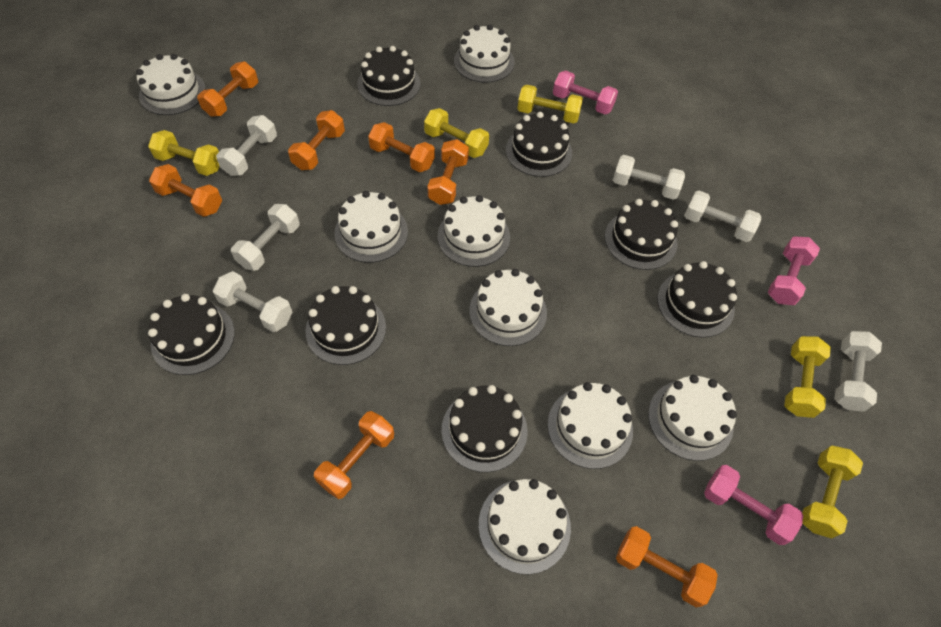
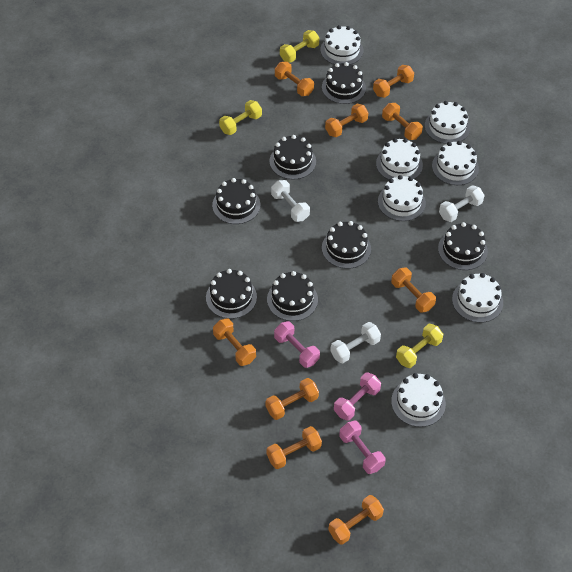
orange dumbbell: [149,164,222,217] [197,61,258,117] [288,110,345,170] [314,411,394,499] [368,122,435,172] [427,139,469,205] [616,526,718,607] = 7 -> [213,318,256,366] [266,378,319,420] [267,426,322,469] [275,61,314,96] [325,104,368,137] [328,495,384,545] [373,65,414,98] [382,103,423,140] [391,267,436,313] = 9
white cake: [136,54,206,115] [334,191,408,263] [438,195,510,267] [454,25,515,83] [469,269,547,346] [479,479,571,574] [547,382,633,469] [648,375,737,461] = 8 -> [320,25,363,65] [376,138,423,180] [378,175,426,221] [391,373,446,427] [425,101,470,144] [432,141,479,185] [452,273,503,323] = 7
white dumbbell: [213,271,293,332] [216,115,277,176] [231,204,299,271] [613,155,685,200] [684,191,761,242] [835,331,882,412] = 6 -> [271,180,310,222] [330,322,381,363] [439,185,485,222] = 3
yellow dumbbell: [148,130,220,176] [424,108,489,158] [517,84,583,123] [784,336,831,418] [802,445,863,539] = 5 -> [219,100,262,135] [280,30,319,63] [396,324,443,368] = 3

